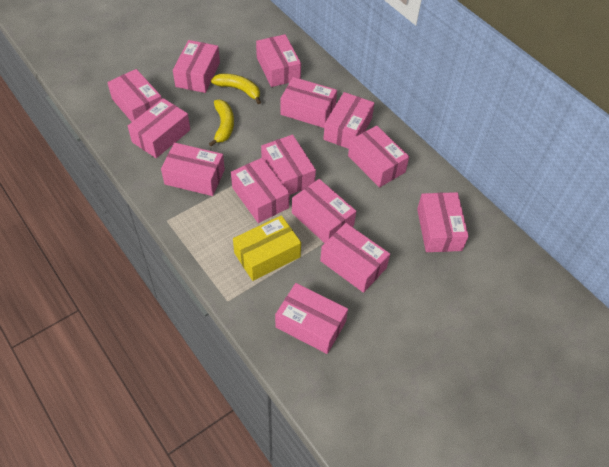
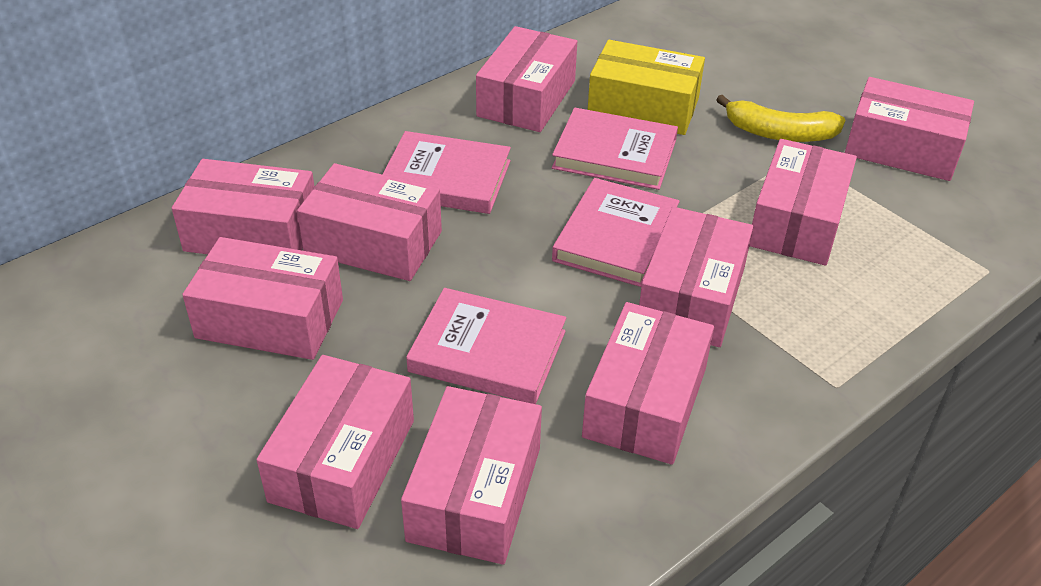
pink book: none = 0 -> [382,131,511,214] [406,288,566,404] [552,108,678,190] [552,178,680,287] = 4
pink box: [107,69,162,122] [128,98,190,158] [161,143,225,196] [173,40,220,93] [231,158,290,223] [256,34,301,87] [261,135,316,195] [275,283,348,354] [281,77,337,128] [292,179,356,243] [320,223,390,293] [323,92,374,149] [348,126,409,188] [417,192,469,252] = 14 -> [172,159,315,254] [182,237,343,360] [256,355,414,529] [297,163,442,281] [401,386,542,565] [476,26,577,132] [582,302,714,465] [639,207,753,347] [749,139,857,266] [845,77,974,181] = 10
yellow banana: [209,100,234,147] [211,73,261,104] = 2 -> [716,95,845,142] = 1

